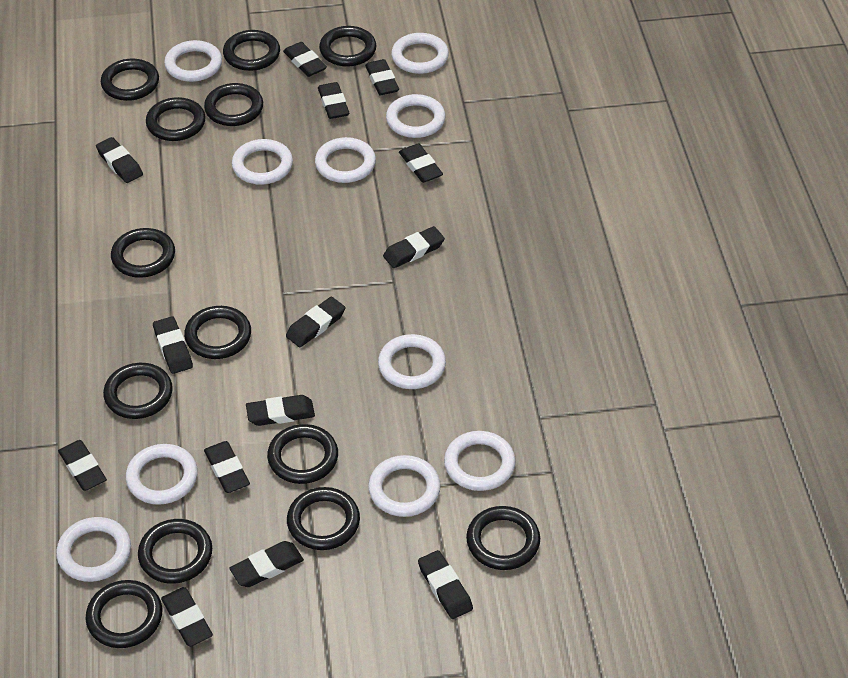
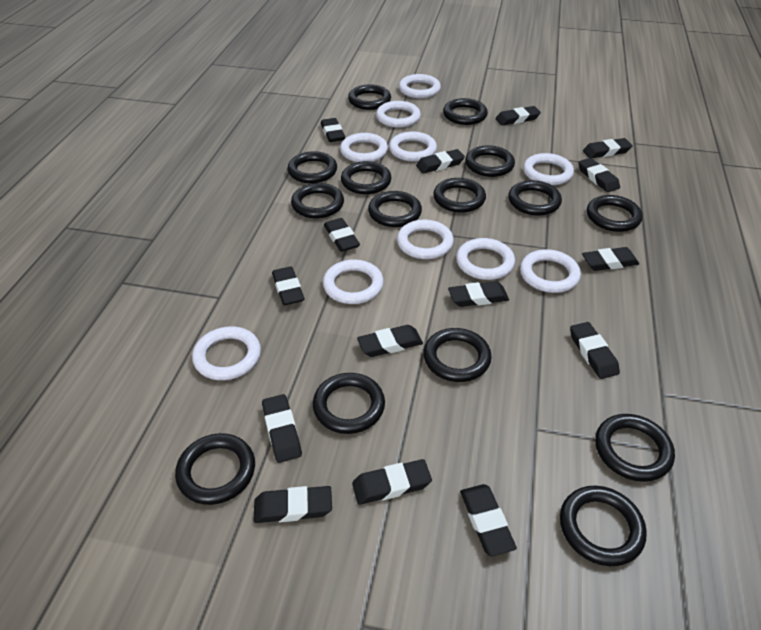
black eraser: [58,440,107,491] [96,137,143,183] [153,316,193,374] [161,587,213,647] [204,441,250,493] [229,541,304,587] [246,395,315,426] [283,42,327,77] [286,297,345,347] [318,82,349,119] [365,59,399,95] [383,226,445,268] [399,143,443,183] [418,550,473,619] = 14 -> [253,486,332,523] [262,394,302,463] [272,267,304,305] [321,118,345,142] [324,218,360,252] [352,459,432,505] [357,325,423,357] [416,149,465,174] [448,281,509,307] [460,484,517,556] [495,106,541,126] [570,322,620,379] [578,158,620,192] [582,247,639,271] [583,138,633,158] = 15
black ring: [86,580,163,648] [101,58,159,101] [103,363,173,419] [111,228,175,278] [138,519,212,584] [146,97,205,141] [184,306,251,359] [204,83,263,126] [223,30,280,71] [267,424,338,484] [287,487,360,550] [319,26,376,67] [466,506,540,570] = 13 -> [175,433,255,505] [287,151,337,183] [291,183,344,218] [313,373,385,434] [341,161,392,194] [348,84,391,110] [368,191,422,227] [424,328,492,382] [433,178,486,213] [443,98,488,125] [465,145,515,177] [508,180,562,216] [560,486,647,566] [587,195,643,232] [595,414,675,482] = 15

